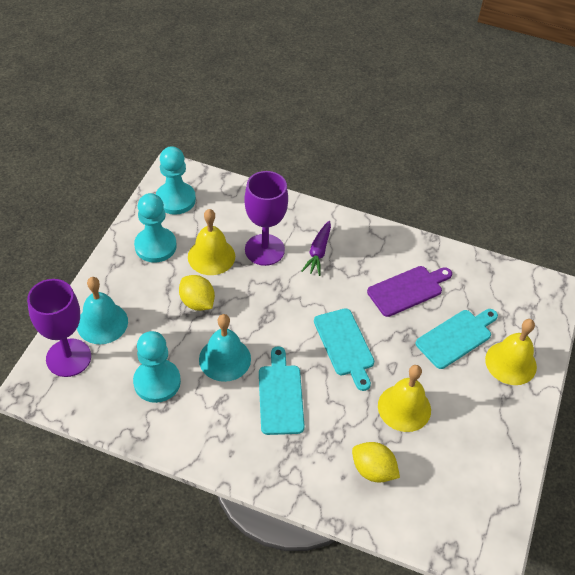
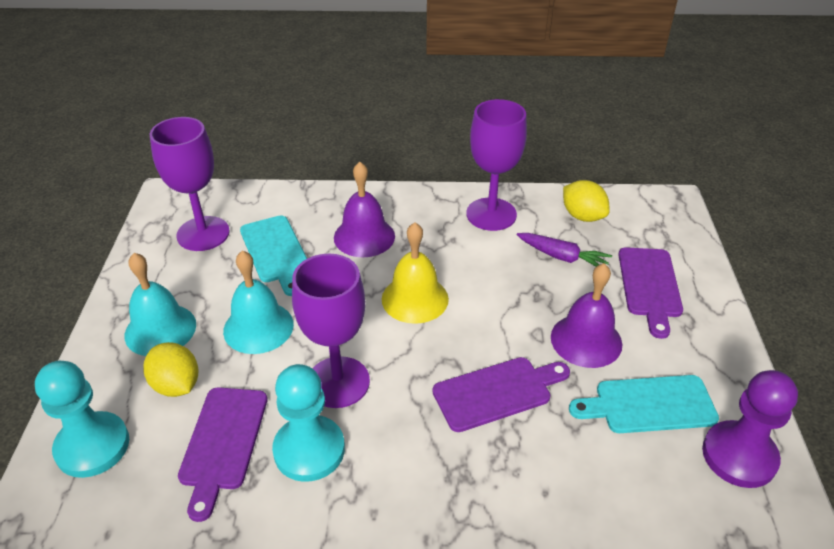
purple bell: none = 0 -> [334,162,395,257] [551,263,622,368] = 2
purple cutting board: [367,266,452,317] = 1 -> [178,387,268,522] [432,357,570,432] [618,247,683,339] = 3
purple goblet: [27,279,91,377] [244,171,288,266] = 2 -> [150,117,230,251] [292,254,370,408] [466,99,527,231] = 3
purple pawn: none = 0 -> [702,370,798,488] = 1
turquoise cutting board: [259,346,305,435] [314,308,374,391] [416,309,498,369] = 3 -> [240,215,307,296] [569,375,719,433] = 2
turquoise pawn: [133,331,181,403] [134,193,177,262] [156,146,196,215] = 3 -> [35,361,129,478] [272,364,345,482] = 2
yellow bell: [188,209,235,275] [378,365,431,432] [485,319,537,385] = 3 -> [382,222,449,324] = 1

